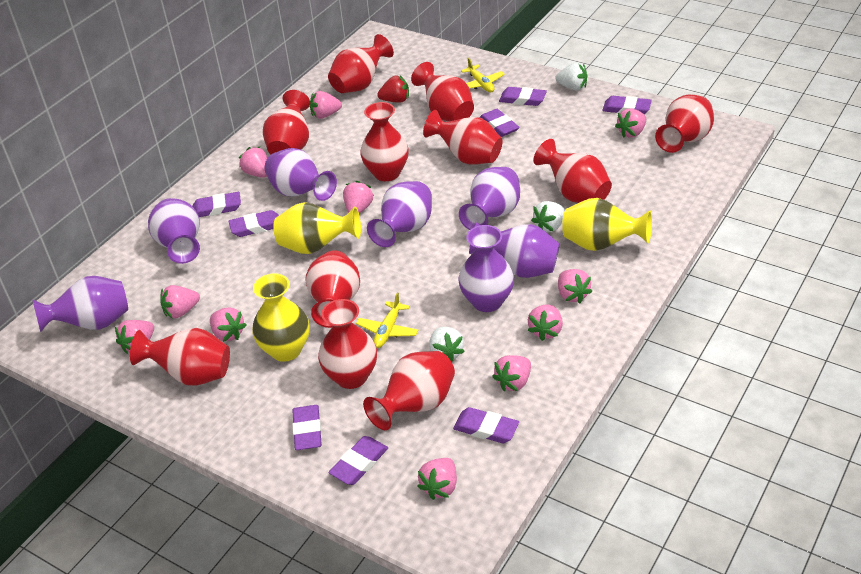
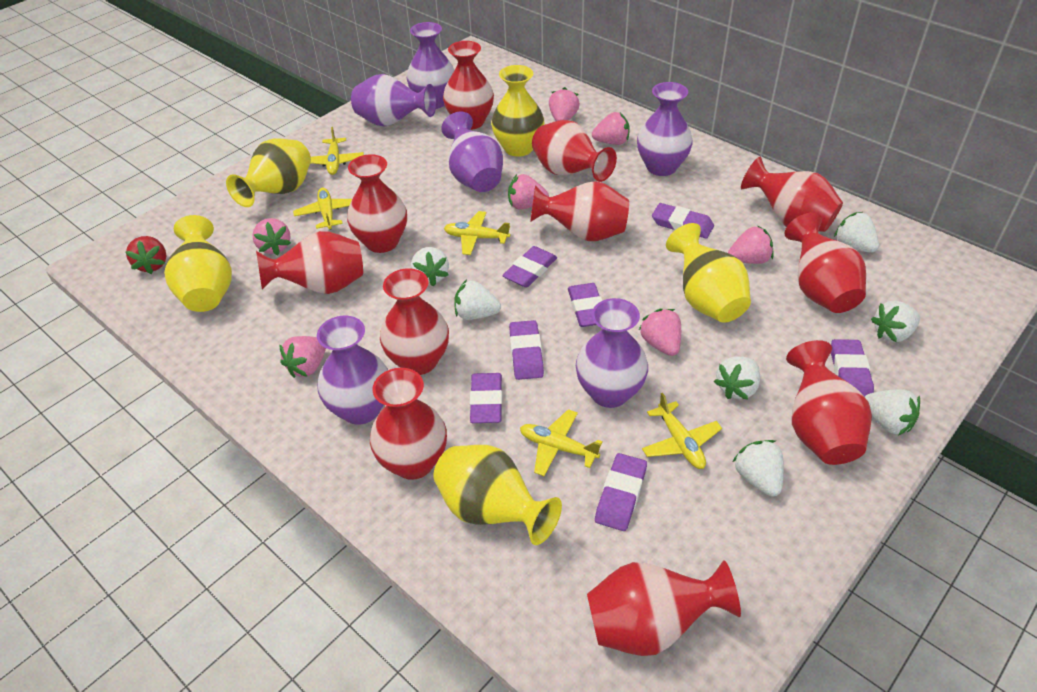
pink strawberry: [115,320,154,354] [160,285,200,318] [210,307,246,342] [239,147,267,178] [310,91,342,119] [343,181,374,214] [417,458,457,500] [492,355,531,391] [528,305,563,341] [558,269,593,303] [615,108,646,138] = 11 -> [252,218,291,256] [279,336,326,378] [508,174,549,210] [549,87,580,121] [592,112,630,145] [639,309,681,356] [728,225,774,264] = 7
purple eraser: [192,192,241,217] [228,210,279,237] [292,405,322,450] [329,436,388,485] [453,407,519,444] [479,109,520,137] [499,87,547,106] [602,96,652,114] = 8 -> [470,373,502,423] [502,246,557,288] [509,320,544,380] [568,283,602,327] [595,453,647,531] [652,203,714,239] [831,339,874,397] = 7
purple vase: [32,276,128,333] [148,198,200,264] [265,148,337,201] [367,181,432,247] [458,225,514,312] [459,167,520,230] [469,222,560,278] = 7 -> [317,316,388,425] [351,74,437,127] [407,22,454,109] [441,112,503,192] [576,298,648,408] [637,82,693,176] = 6
white strawberry: [429,327,465,362] [531,201,565,232] [555,63,588,90] = 3 -> [411,247,449,286] [454,280,501,320] [714,357,760,400] [733,440,784,497] [834,212,879,253] [865,389,920,435] [871,301,920,342] = 7
yellow plane: [356,292,419,348] [461,58,505,93] = 2 -> [293,188,352,230] [311,127,364,175] [444,211,510,255] [520,409,603,476] [642,393,722,469] = 5
yellow vase: [252,274,310,362] [274,202,361,254] [562,198,652,251] = 3 -> [164,215,232,312] [226,139,311,207] [433,445,562,545] [491,65,544,157] [666,223,751,323] = 5

